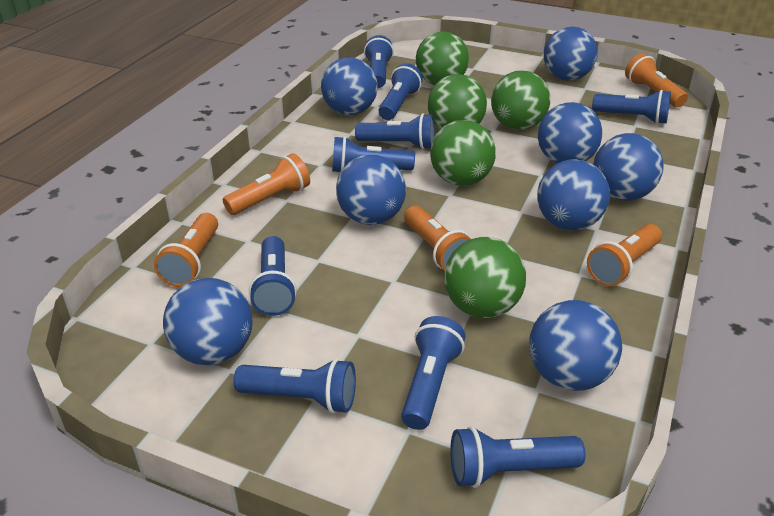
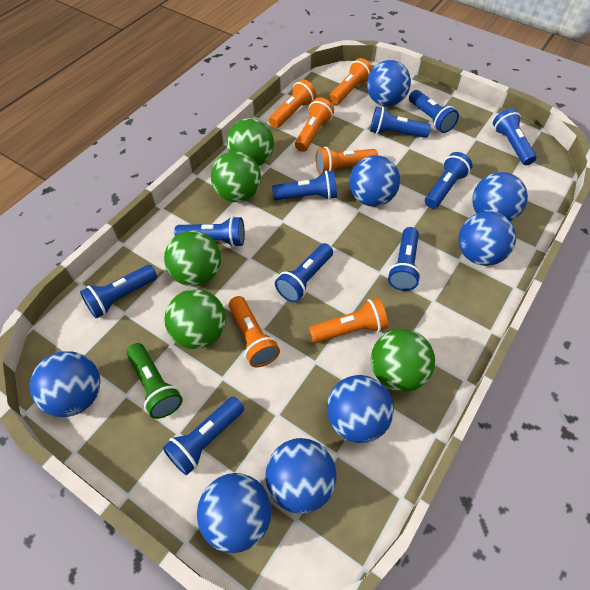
blue flashlight: [233,358,356,414] [249,236,297,316] [332,136,415,172] [355,113,435,150] [364,35,394,88] [379,63,423,120] [401,316,465,430] [450,426,586,488] [592,90,671,124] = 9 -> [80,265,157,319] [163,396,244,475] [174,216,245,247] [272,170,337,200] [275,243,333,302] [370,107,431,138] [388,227,421,291] [409,90,459,133] [425,152,473,209] [493,108,537,165] = 10
green flashlight: none = 0 -> [126,343,183,419] = 1
orange flashlight: [154,213,218,287] [223,153,310,215] [404,206,471,271] [587,224,662,286] [625,53,688,107] = 5 -> [229,296,280,367] [269,79,317,128] [295,98,334,152] [309,298,388,343] [316,147,378,175] [329,58,373,105] = 6

